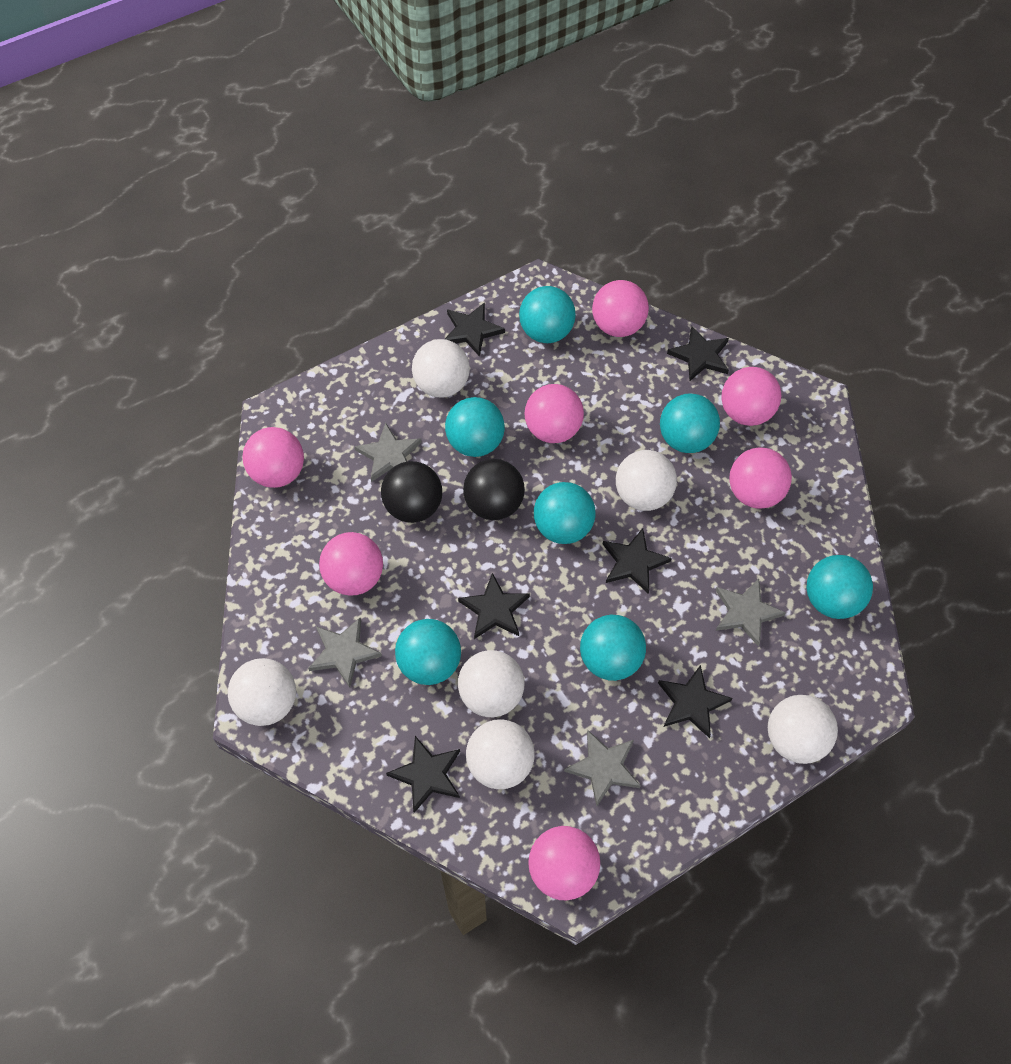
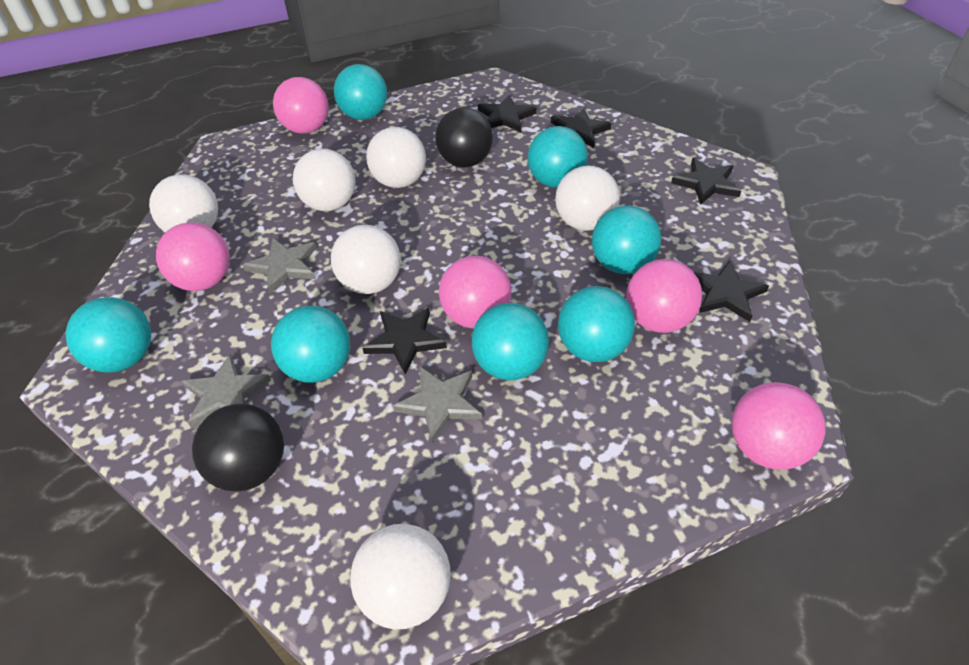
black star: [386,736,460,813] [445,302,505,357] [458,573,530,639] [603,528,672,594] [658,665,732,738] [667,326,729,381] = 6 -> [363,308,447,374] [478,95,536,132] [551,108,611,148] [671,158,741,205] [694,261,769,322] = 5
grey star: [308,618,382,688] [354,423,422,482] [564,730,641,806] [716,579,786,647] = 4 -> [182,354,271,428] [243,238,316,294] [393,366,482,443] = 3
pink ball: [242,427,304,488] [319,532,383,596] [524,384,584,443] [528,826,600,900] [592,280,649,337] [721,367,781,426] [729,448,792,508] = 7 -> [156,222,230,291] [273,77,329,134] [439,256,511,328] [626,259,702,333] [732,382,826,470] = 5

